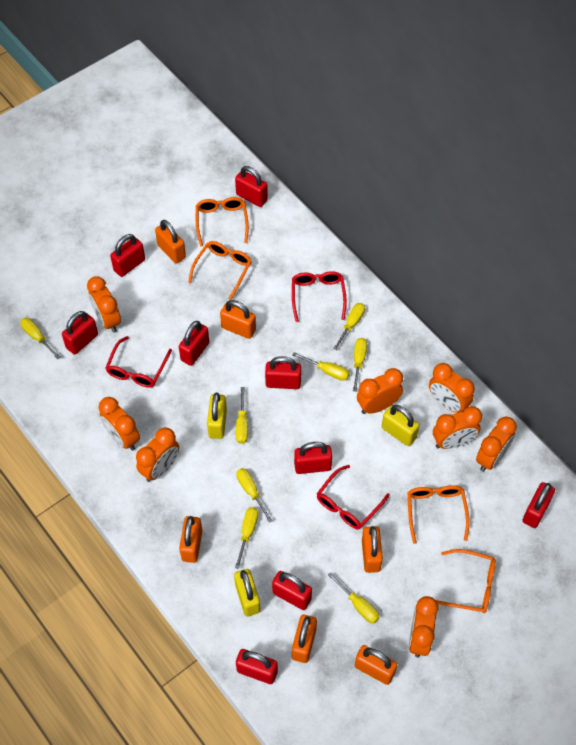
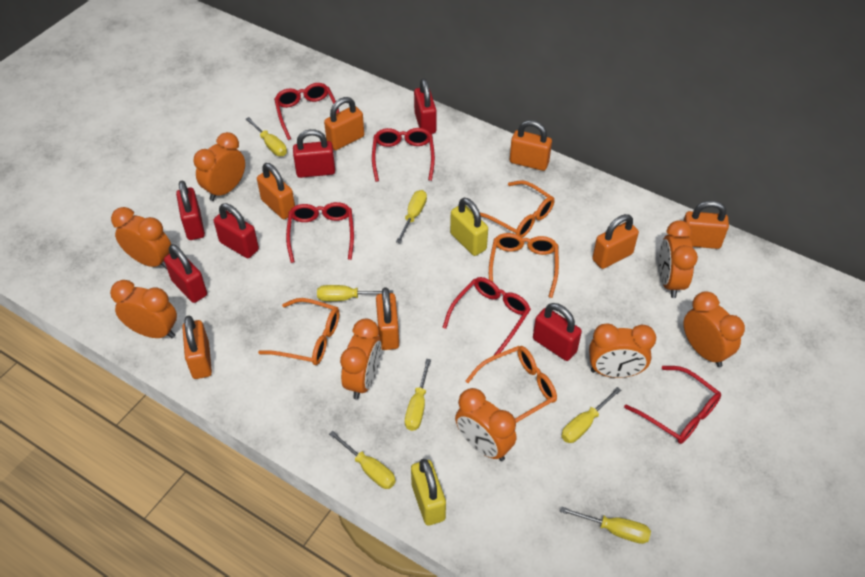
orange padlock: [155,220,186,264] [179,516,202,563] [220,300,256,339] [292,615,317,663] [355,645,397,685] [362,526,383,573] = 6 -> [182,316,212,379] [257,163,295,219] [324,97,364,150] [376,287,399,350] [510,120,552,171] [592,214,639,269] [684,200,729,249] = 7
red glasses: [105,336,172,388] [292,271,347,322] [317,465,390,529] = 3 -> [274,83,339,140] [286,202,354,263] [372,128,435,182] [442,277,531,355] [624,366,721,444] = 5
red padlock: [62,311,98,355] [110,234,145,277] [179,321,209,366] [235,166,268,207] [236,649,278,684] [265,356,301,389] [272,571,312,610] [294,442,332,474] [522,482,555,528] = 9 -> [164,244,207,303] [176,180,205,240] [214,203,259,258] [293,129,335,178] [414,78,437,134] [533,303,582,361] = 6
yellow padlock: [207,393,227,439] [234,569,260,617] [382,405,419,446] = 3 -> [411,459,446,526] [450,198,488,256] = 2
yellow screwdriver: [20,318,60,359] [235,507,258,569] [236,387,248,444] [236,468,273,523] [293,352,349,381] [328,572,379,623] [333,303,365,350] [353,338,367,392] = 8 -> [246,117,287,156] [317,285,393,301] [329,431,396,489] [396,190,427,243] [405,359,431,431] [560,507,651,544] [561,387,621,443] = 7

